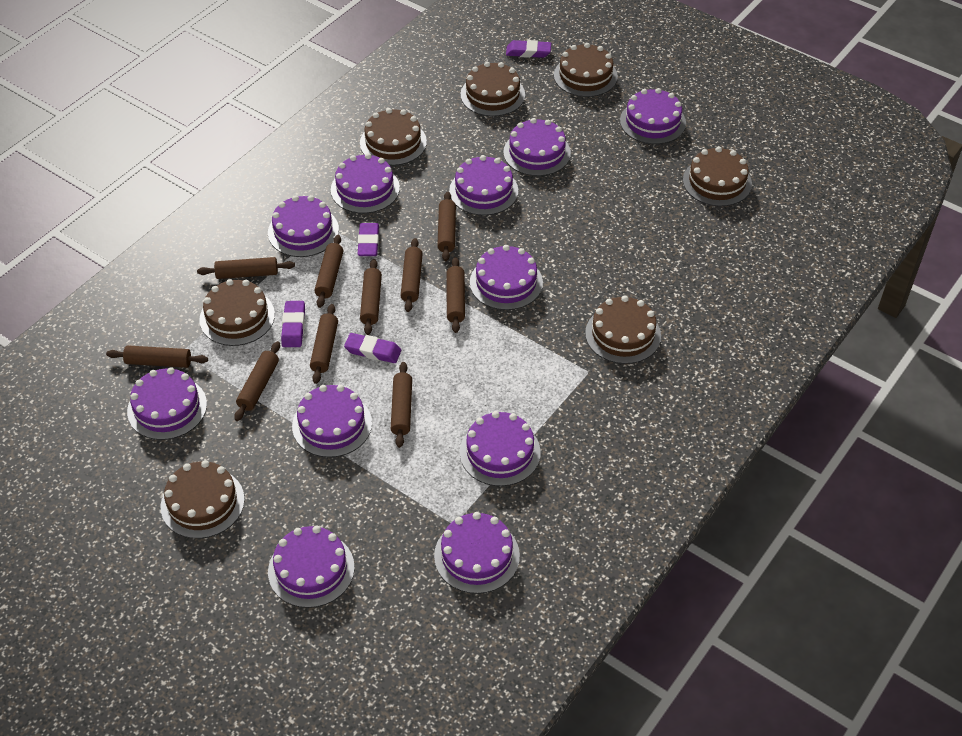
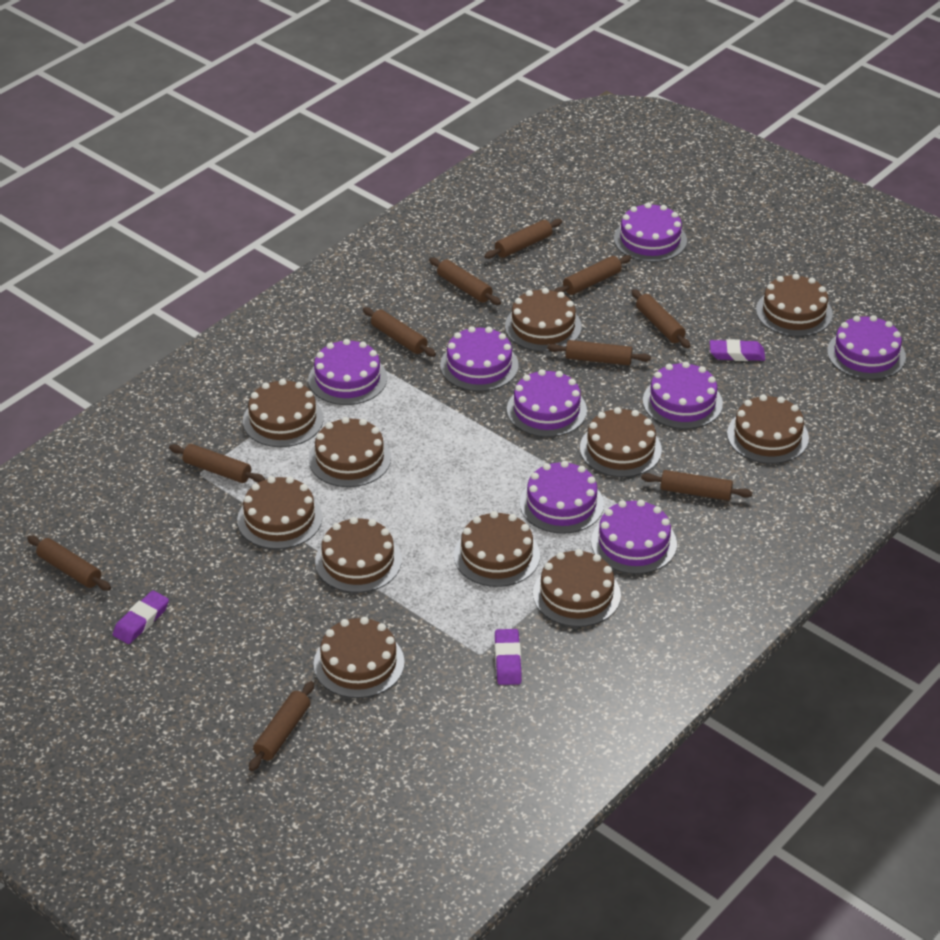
brown cake: [160,460,245,539] [199,279,275,346] [360,108,427,166] [461,62,525,116] [554,43,618,97] [585,296,661,364] [683,146,752,206] = 7 -> [237,476,322,549] [243,379,323,447] [309,417,391,487] [313,617,405,698] [315,517,402,593] [454,511,540,587] [505,288,582,351] [533,549,621,627] [580,407,662,477] [727,394,809,464] [756,274,833,337] = 11
purple cake: [127,367,207,440] [268,195,339,257] [268,526,355,608] [292,385,372,458] [331,153,400,213] [434,512,520,594] [449,155,518,215] [460,411,541,486] [470,245,543,310] [503,118,571,176] [620,88,686,144] = 11 -> [308,339,387,405] [440,326,519,391] [507,369,587,437] [520,461,604,534] [591,500,677,574] [614,203,687,262] [643,362,723,429] [827,315,906,380] = 8
purple eraser: [281,301,305,347] [344,333,401,363] [358,223,379,256] [506,40,551,58] = 4 -> [113,591,169,644] [495,629,522,685] [710,339,765,361] = 3

